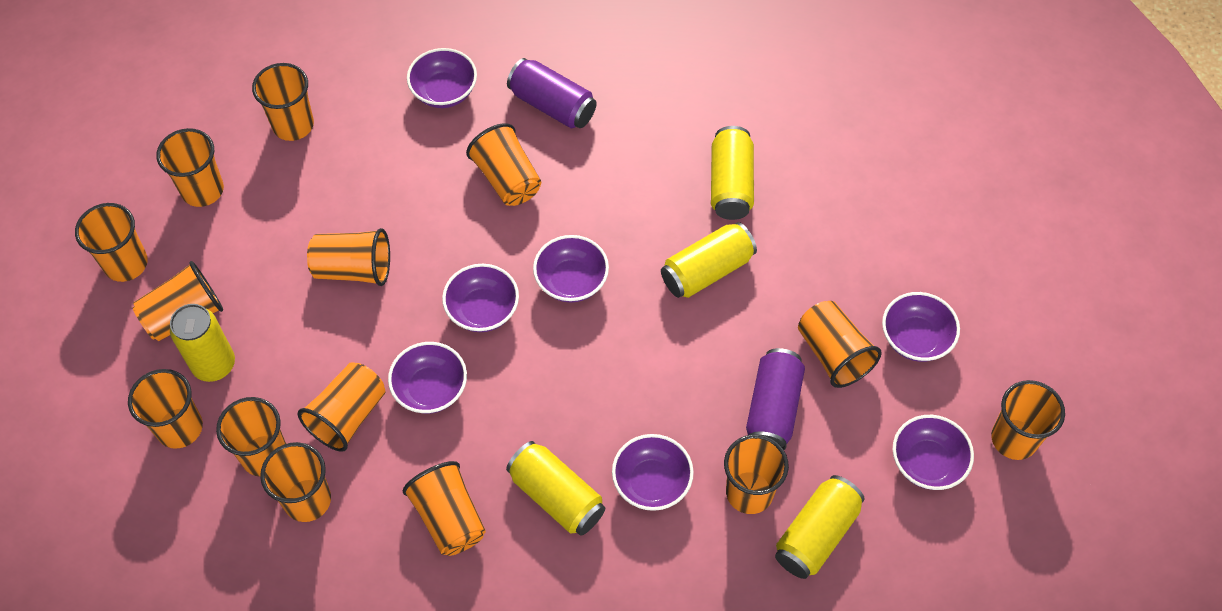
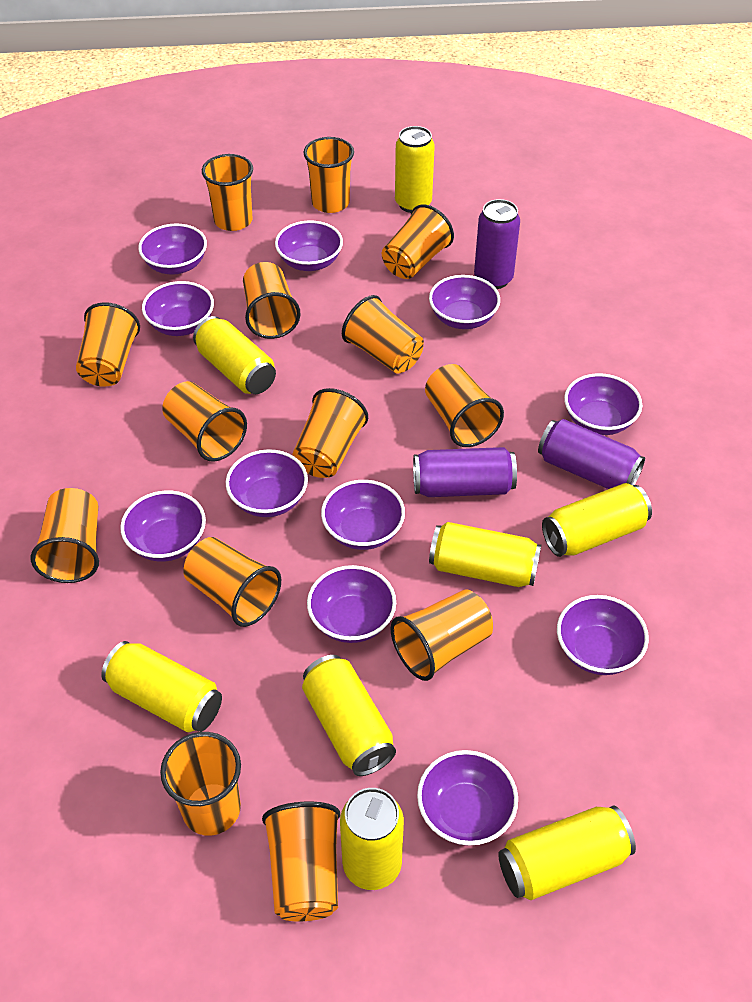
purple bowl: [388,342,467,414] [407,48,477,108] [442,264,519,332] [533,235,609,303] [612,434,694,511] [882,292,960,362] [893,415,974,490] = 7 -> [120,491,206,562] [138,223,207,275] [142,281,214,336] [226,449,308,517] [275,220,343,271] [307,565,396,643] [321,480,405,550] [417,750,518,846] [429,275,500,329] [557,595,649,675] [564,373,642,435] = 11
purple can: [507,58,597,128] [746,348,805,450] = 2 -> [413,447,517,497] [474,199,520,289] [538,419,645,489] = 3
yellow can: [170,304,235,382] [506,441,605,536] [661,222,757,298] [711,126,754,220] [775,475,865,579] = 5 -> [101,641,222,733] [193,316,276,394] [302,655,396,776] [340,788,404,890] [395,126,435,213] [429,522,541,587] [498,806,636,900] [542,483,652,557] = 8

